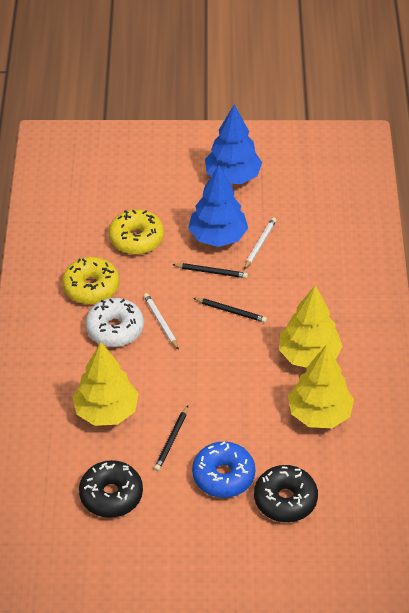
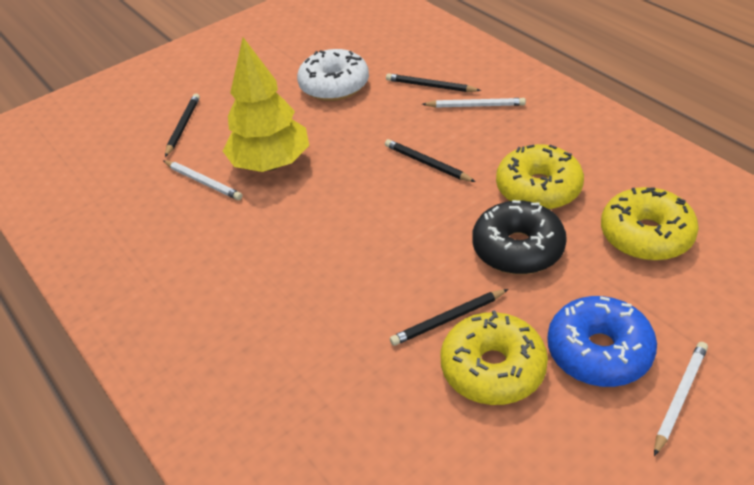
black donut: [79,460,143,518] [254,465,318,522] = 2 -> [472,200,567,275] = 1
black pencil: [154,406,188,471] [172,263,248,278] [193,298,267,323] = 3 -> [165,94,200,157] [385,139,476,182] [386,73,481,92] [390,289,508,346] = 4
blue tree: [188,165,248,247] [205,104,262,184] = 2 -> none = 0
white pencil: [144,293,179,350] [244,218,277,270] = 2 -> [163,160,242,200] [422,98,526,108] [654,342,708,456] = 3
yellow donut: [62,257,119,304] [109,209,164,255] = 2 -> [440,310,548,405] [496,144,584,210] [601,187,699,261] = 3
yellow tree: [72,342,138,426] [279,285,343,368] [288,344,354,428] = 3 -> [223,37,309,172] = 1

